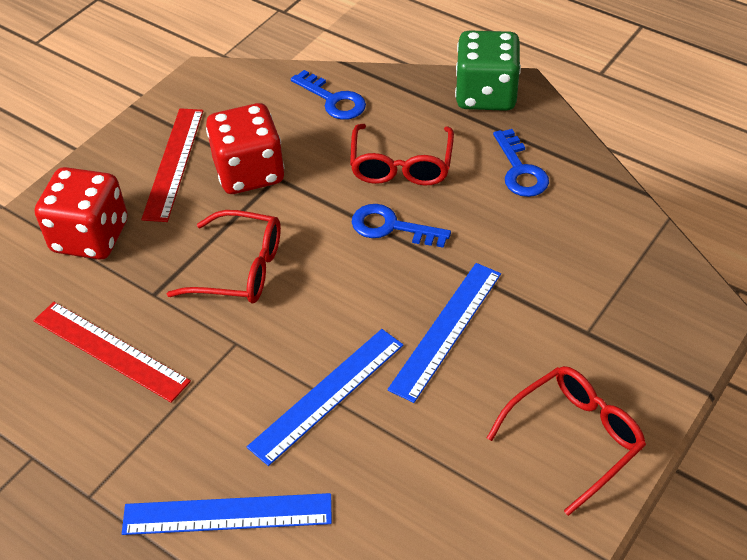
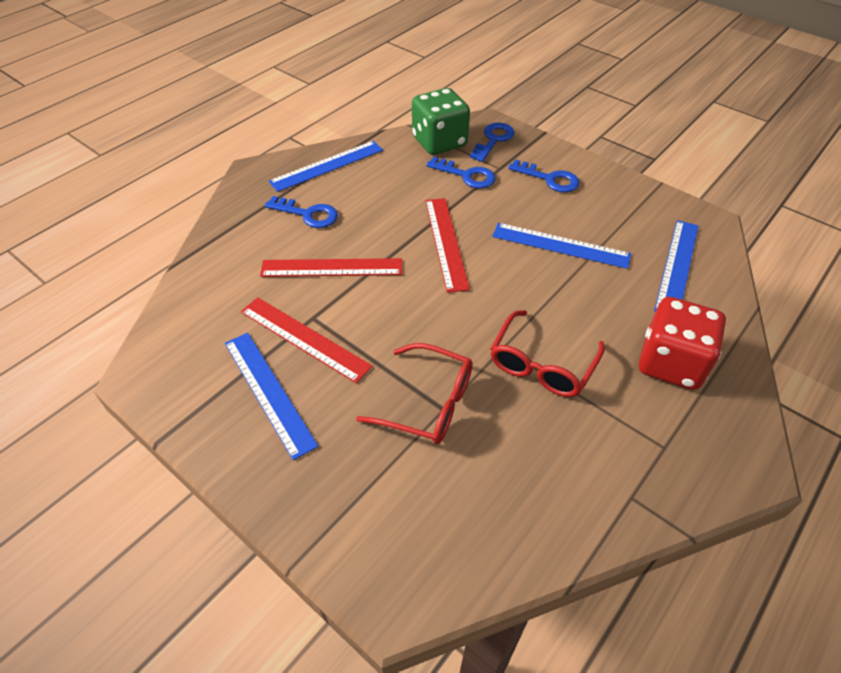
blue key: [291,70,366,120] [352,204,451,248] [493,129,549,197] = 3 -> [265,196,338,228] [426,157,496,189] [470,123,514,162] [508,159,579,192] = 4
blue ruler: [122,493,332,535] [247,329,404,466] [387,263,501,403] = 3 -> [225,333,318,460] [269,141,383,192] [492,223,631,269] [654,220,699,312] = 4
red dice: [35,167,128,260] [206,103,284,194] = 2 -> [639,297,726,390] = 1
red glasses: [167,210,281,304] [350,124,454,185] [487,366,646,516] = 3 -> [356,343,473,444] [491,310,605,397] = 2
red ruler: [34,302,191,403] [141,108,203,222] = 2 -> [241,297,373,383] [260,258,402,277] [425,198,470,293] = 3

